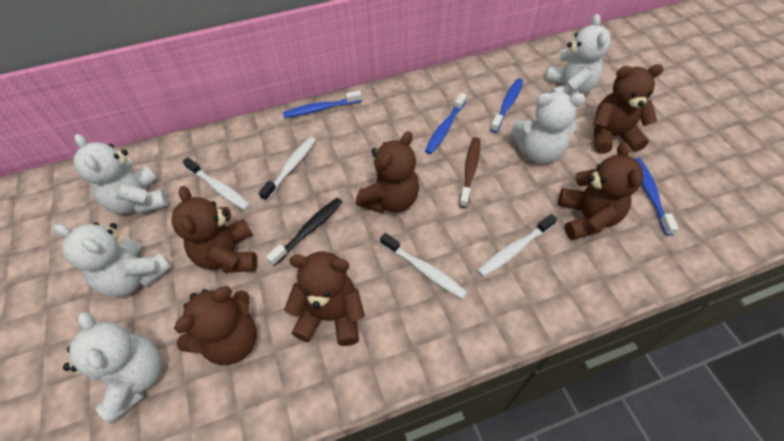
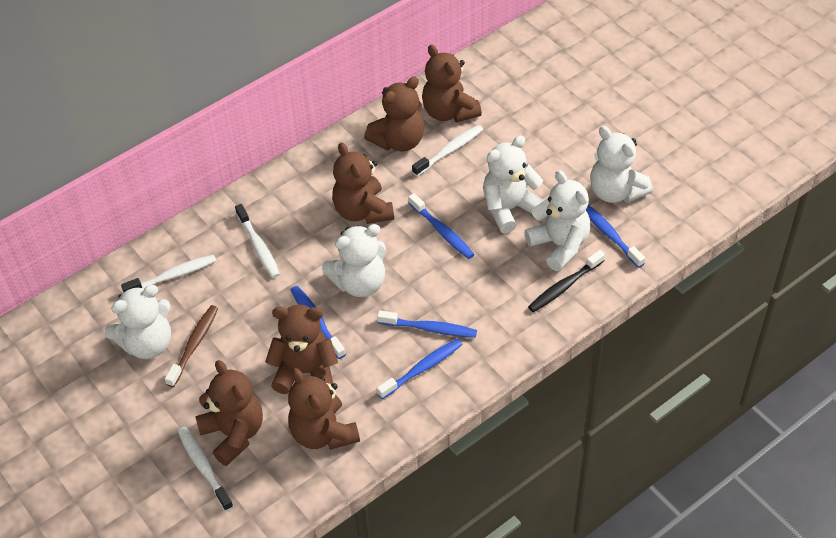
blue toothbrush: [283,90,362,118] [425,93,467,154] [490,78,523,133] [635,158,679,236] = 4 -> [291,286,346,359] [377,310,477,338] [377,339,463,399] [408,193,474,259] [586,205,645,268] = 5

